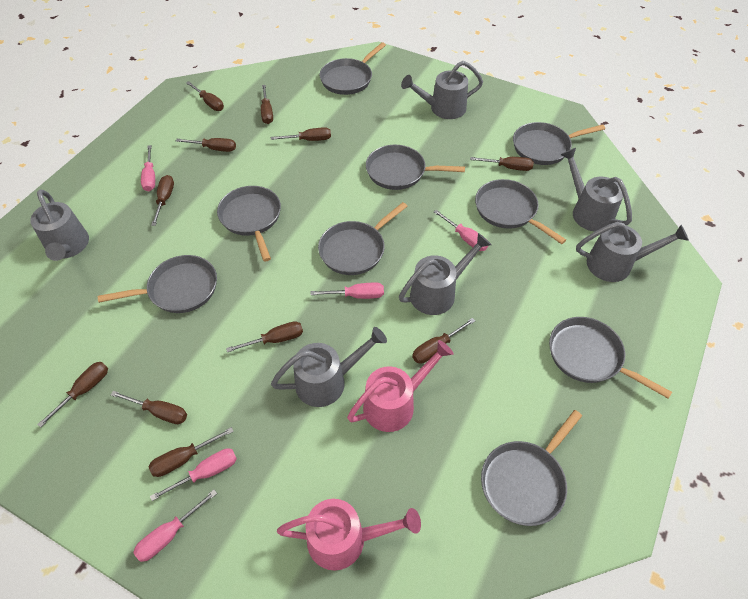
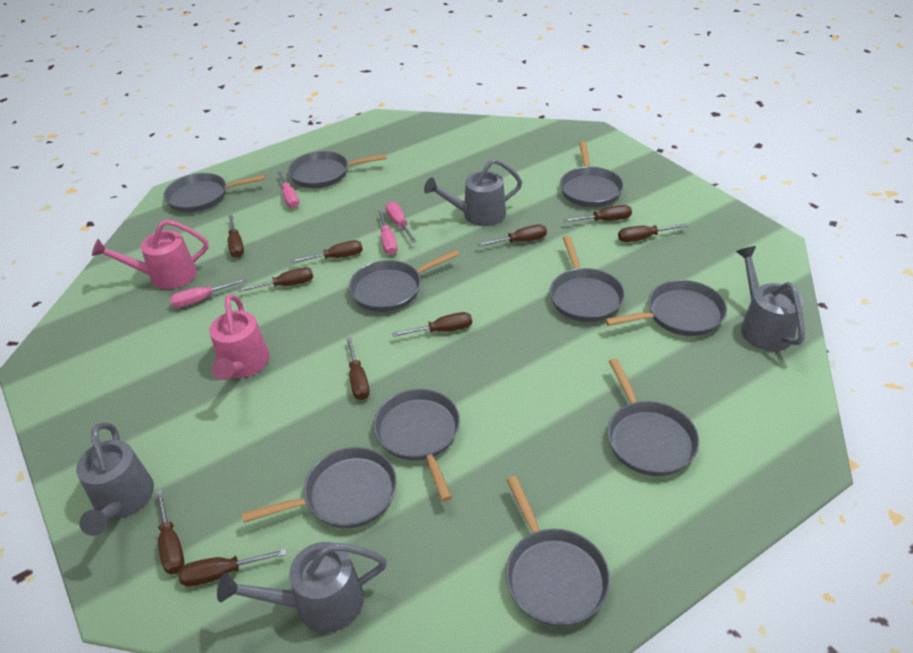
brown screwdriver: [37,362,108,428] [111,391,187,424] [149,427,234,477] [151,175,174,226] [176,138,236,152] [186,81,224,111] [226,321,303,352] [261,85,273,124] [271,127,331,141] [412,318,475,364] [470,157,534,171] = 11 -> [155,489,184,574] [178,549,287,587] [228,214,244,258] [238,267,313,292] [290,240,363,263] [346,337,370,400] [392,312,472,337] [478,224,547,247] [563,205,632,223] [618,223,688,242] = 10
grey pan: [98,255,217,313] [217,186,281,261] [318,202,408,275] [319,42,386,95] [366,145,465,190] [475,179,566,244] [481,410,582,526] [513,122,605,165] [549,317,672,399] = 9 -> [164,173,266,212] [241,447,397,528] [288,151,387,188] [349,250,460,312] [373,389,460,501] [505,476,610,627] [550,236,625,322] [560,141,624,207] [605,280,727,336] [607,358,700,476] = 10
grey watering can: [30,189,89,261] [271,327,387,407] [399,233,492,315] [401,61,483,119] [560,148,632,232] [576,222,689,282] = 6 -> [76,422,154,536] [217,542,387,633] [424,159,522,226] [736,246,805,351] = 4
pink screwdriver: [133,490,217,562] [141,145,155,191] [150,448,237,501] [311,283,384,299] [434,210,488,251] = 5 -> [170,278,247,308] [277,171,299,208] [378,210,398,255] [386,202,417,243] = 4

